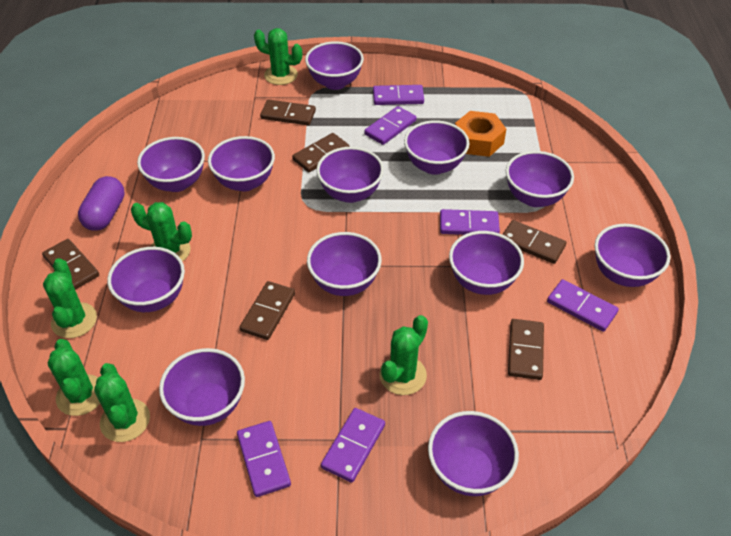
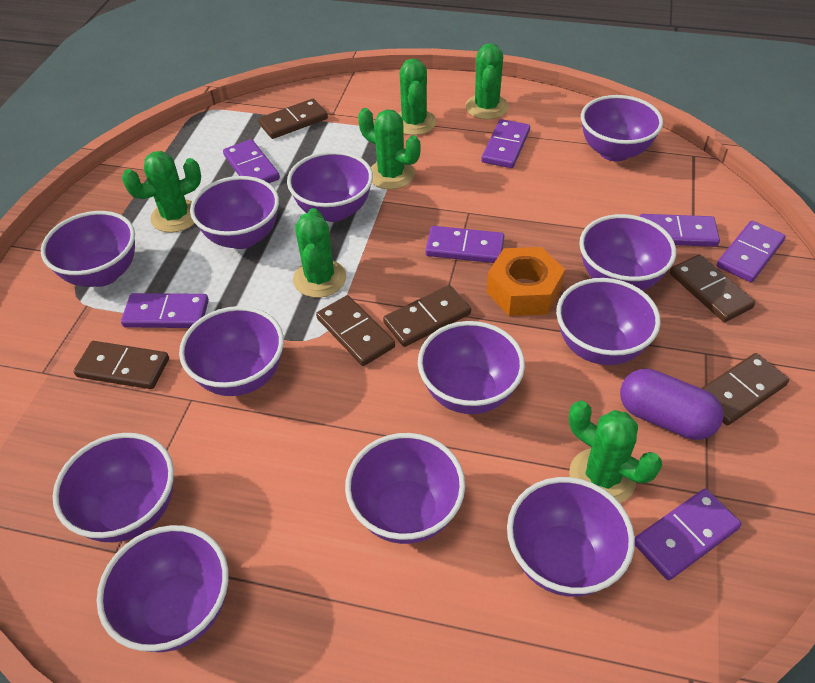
purple domino: [237,421,291,497] [321,408,385,483] [364,106,417,145] [373,85,424,105] [440,209,500,235] [547,279,619,332] = 6 -> [121,293,209,328] [223,139,280,183] [426,226,504,263] [481,119,530,168] [635,489,742,580] [639,214,720,247] [717,221,786,282] = 7

